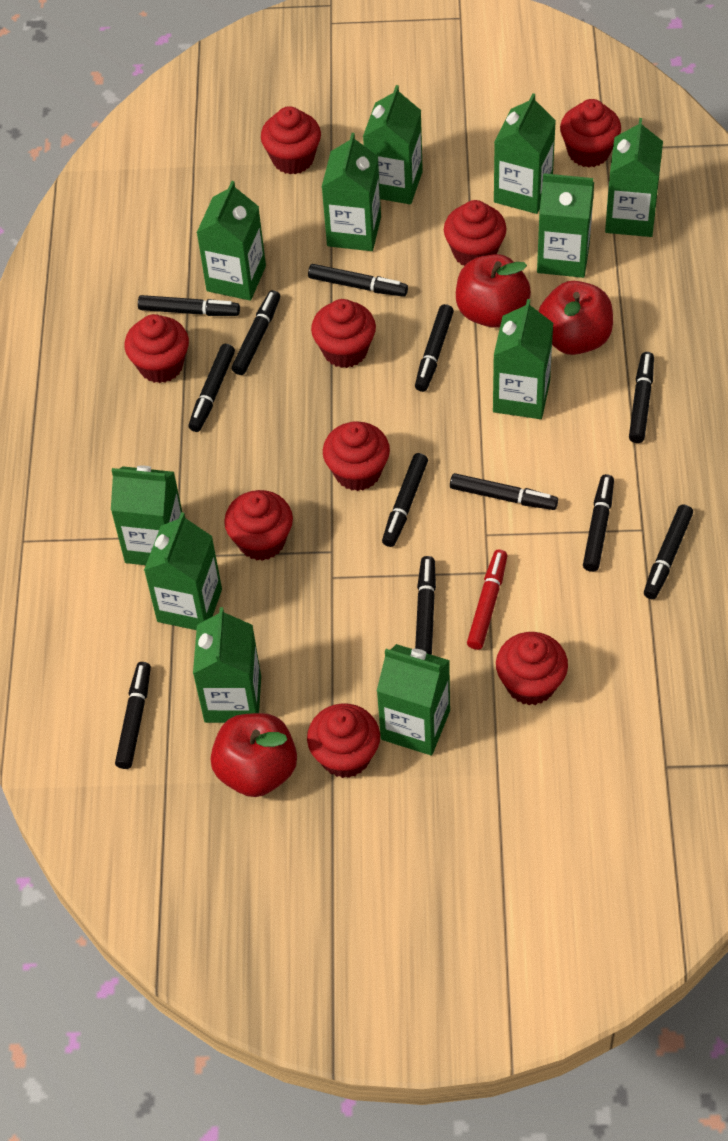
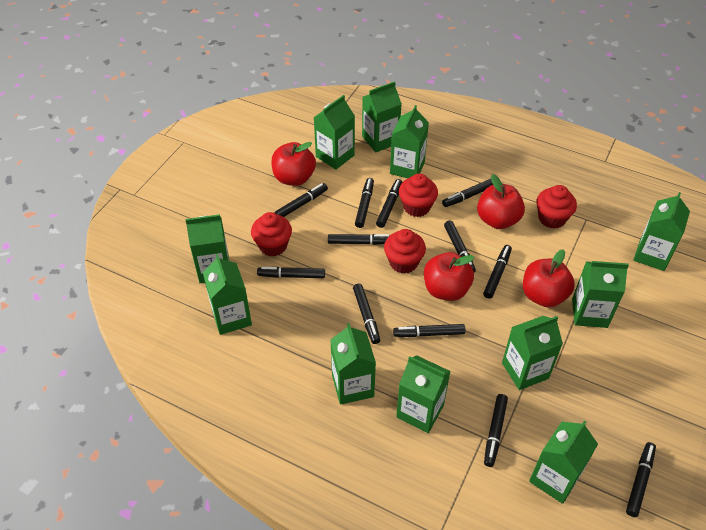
red apple: [211,713,297,797] [456,254,531,328] [538,281,613,355] = 3 -> [271,142,316,186] [424,252,474,301] [477,174,525,229] [523,249,575,308] = 4
red cupcake: [125,314,189,383] [224,490,293,561] [261,106,321,174] [307,704,380,778] [311,299,376,368] [323,421,390,491] [444,200,507,266] [496,632,568,705] [560,99,621,167] = 9 -> [251,212,292,256] [384,229,426,274] [399,174,438,217] [537,185,577,229] = 4
red marker: [467,549,507,650] = 1 -> none = 0

